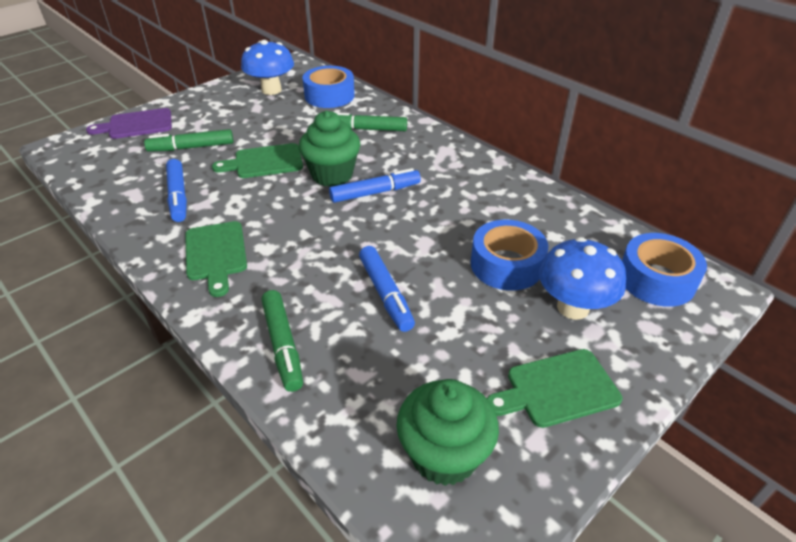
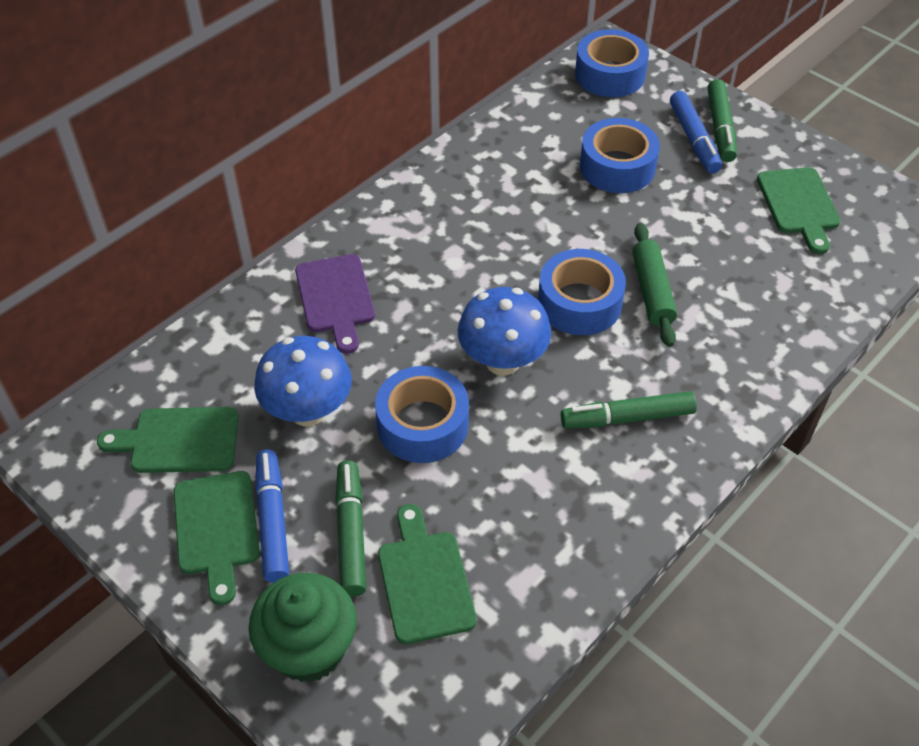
blue marker: [166,159,187,222] [329,168,421,203] [359,246,415,332] = 3 -> [256,449,289,583] [670,91,722,174] = 2
blue tape: [303,66,355,108] [471,220,548,291] [622,233,707,307] = 3 -> [375,366,469,463] [538,249,626,335] [575,29,649,97] [580,118,660,193] = 4
green cupcake: [299,111,361,187] [396,379,499,486] = 2 -> [249,573,357,683] = 1
green cutting board: [185,221,247,297] [212,143,303,178] [487,349,622,428] = 3 -> [97,407,239,473] [174,471,260,605] [378,504,477,644] [757,167,840,254] = 4
green rolling pin: none = 0 -> [632,223,677,347] = 1

